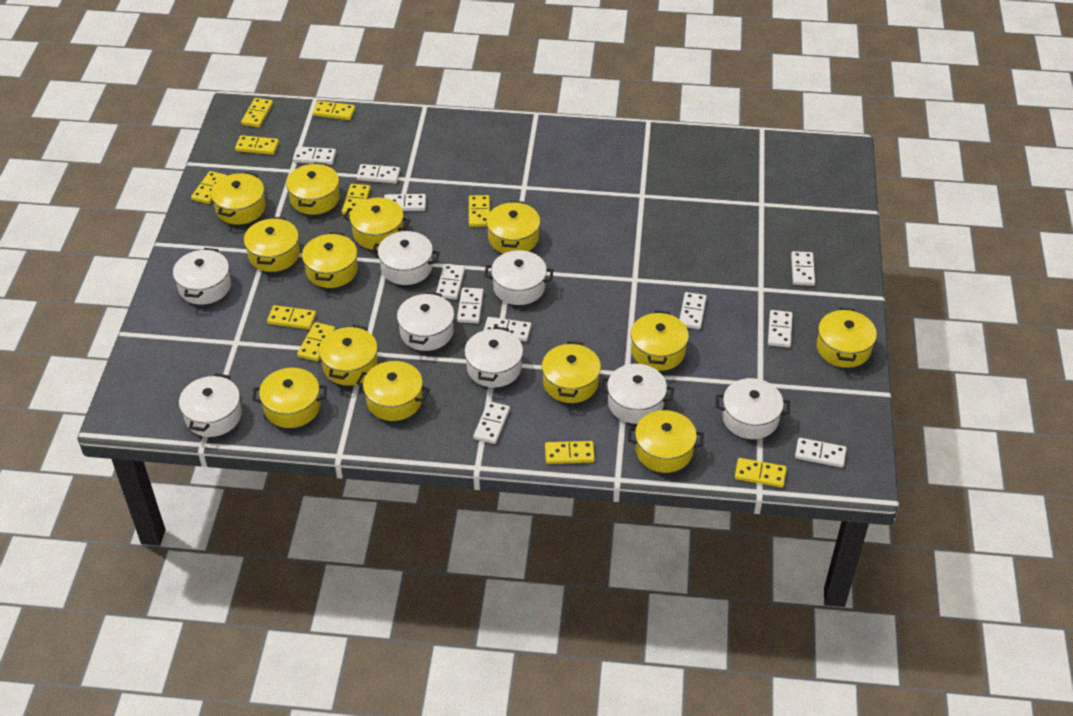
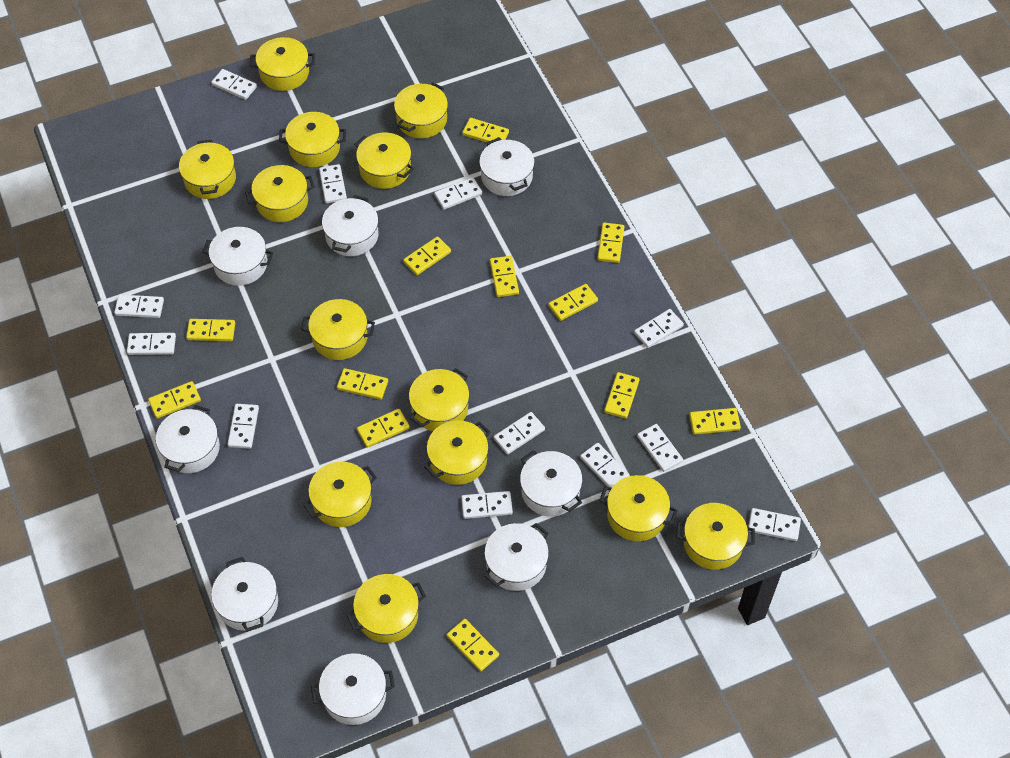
white domino: [293,146,336,165] [357,164,400,183] [384,194,426,211] [436,264,465,300] [457,287,484,323] [473,401,510,444] [484,317,531,342] [679,292,707,329] [768,310,793,348] [791,251,815,286] [795,438,847,468] = 11 -> [114,295,164,318] [127,333,176,355] [211,69,257,100] [228,404,259,449] [319,164,347,203] [434,177,482,210] [461,491,513,519] [494,412,545,455] [580,443,629,488] [634,309,684,348] [637,424,683,472] [748,508,801,541] = 12
yellow domino: [191,171,227,204] [235,135,279,155] [241,98,273,127] [267,305,316,329] [297,322,335,361] [313,101,355,120] [342,184,371,215] [469,195,490,227] [545,441,595,464] [735,458,787,488] = 10 -> [148,381,201,419] [186,319,235,341] [337,368,388,400] [357,409,410,448] [403,237,451,275] [447,619,499,671] [462,118,509,142] [490,256,519,297] [548,284,598,321] [597,223,624,263] [604,372,639,418] [689,408,741,435] = 12

